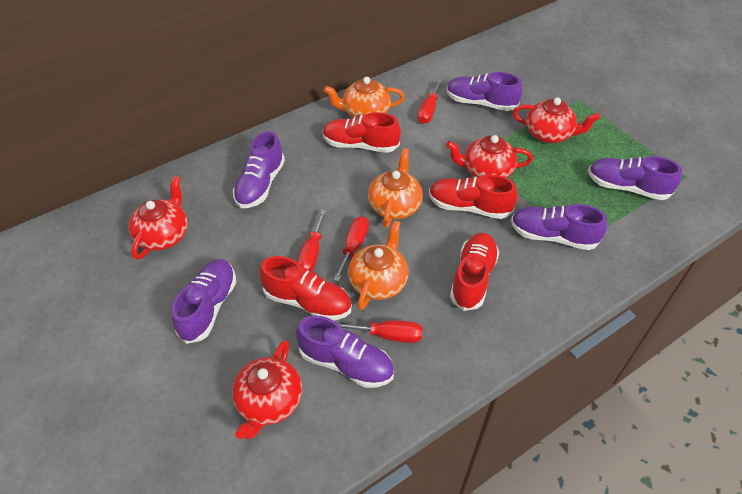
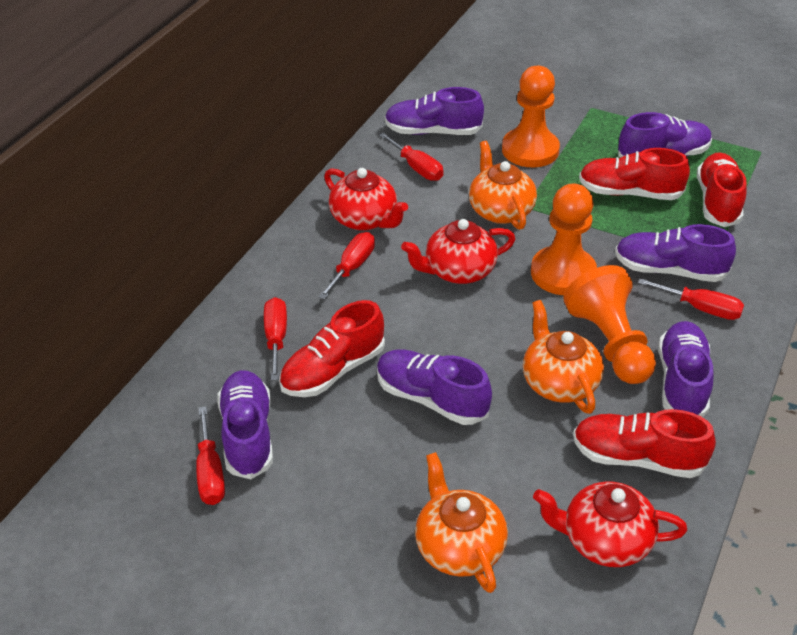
orange pawn: none = 0 -> [502,66,560,167] [531,184,597,295] [564,265,656,384] = 3
red screwdriver: [297,210,327,271] [334,216,369,282] [338,320,423,343] [417,80,442,124] = 4 -> [196,406,225,505] [264,297,287,381] [319,232,375,300] [379,133,444,181] [638,278,744,320] = 5
red teapot: [128,176,188,260] [232,340,302,439] [446,135,533,178] [513,98,600,143] = 4 -> [324,168,408,231] [401,219,515,284] [533,481,687,567] = 3

